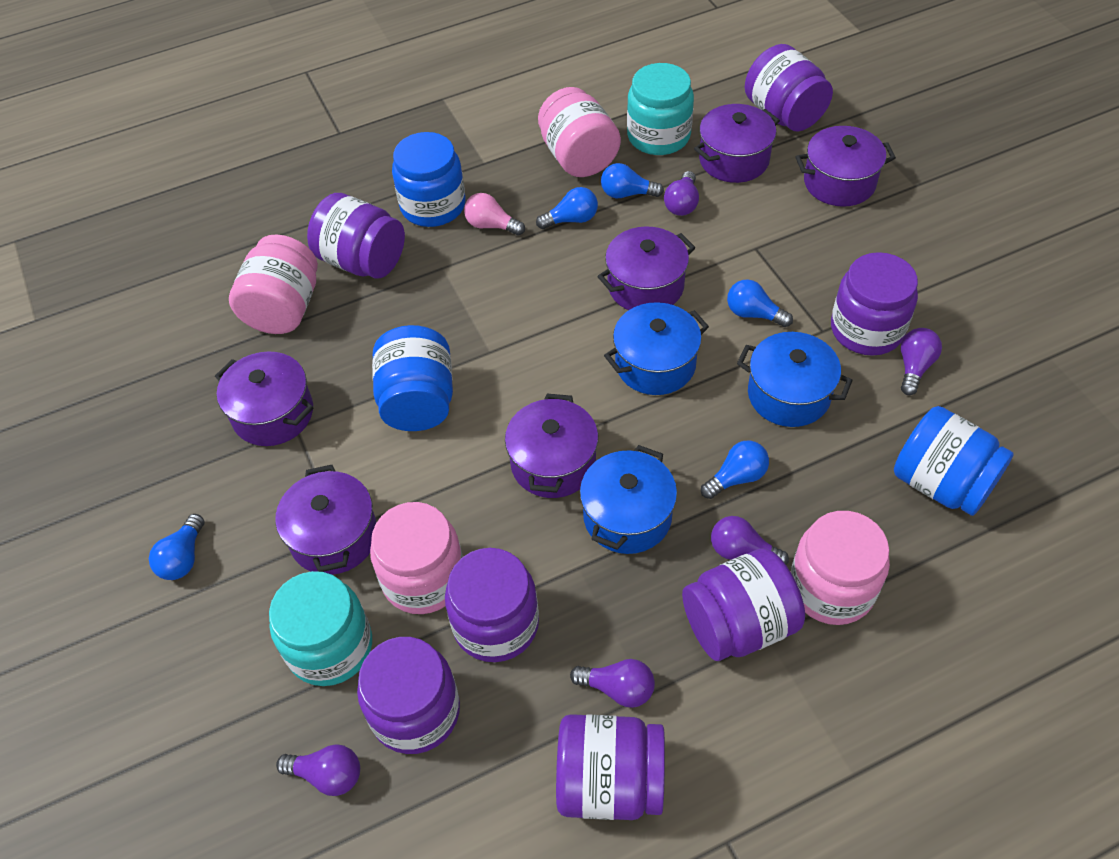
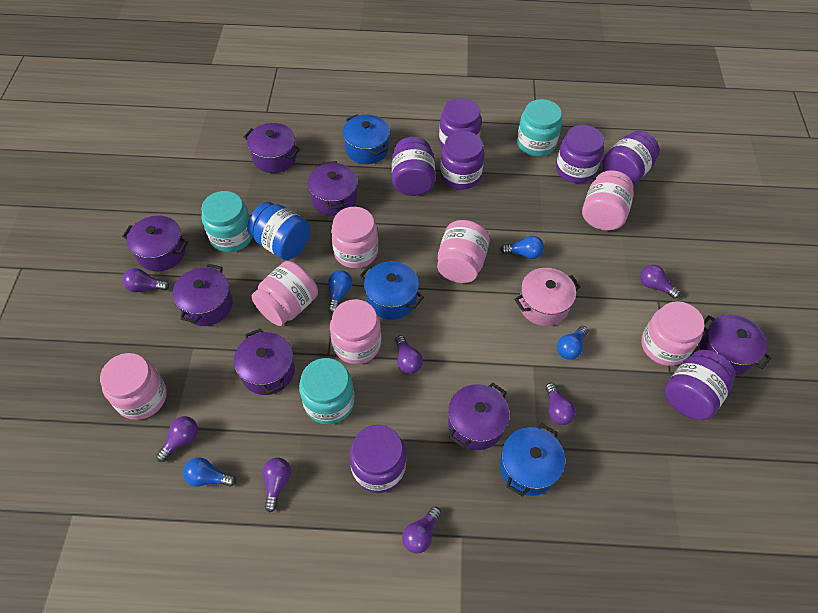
blue jar: [372,325,453,431] [392,132,465,227] [894,406,1014,516] = 3 -> [247,202,310,260] = 1
blue light bulb: [149,514,204,580] [536,187,598,229] [601,163,664,198] [701,441,769,499] [727,279,793,327] = 5 -> [183,457,236,487] [328,270,352,313] [500,236,544,259] [557,326,588,360] = 4
pink jar: [229,234,318,334] [370,502,463,614] [538,87,621,177] [791,511,890,625] = 4 -> [100,353,167,420] [251,261,318,326] [330,299,381,364] [331,207,378,268] [437,220,490,283] [582,170,634,230] [641,301,705,366] = 7
pink light bulb: [464,193,525,236] = 1 -> none = 0
pink pot: none = 0 -> [514,268,581,326] = 1
purple light bulb: [276,745,360,796] [570,659,655,708] [664,171,699,216] [711,516,789,565] [901,328,942,395] = 5 -> [122,268,170,292] [156,416,198,462] [262,458,291,512] [395,335,423,374] [402,506,441,554] [546,383,576,425] [640,265,680,299] = 7
purple pot: [215,351,313,446] [276,465,377,575] [505,394,598,498] [597,226,696,310] [694,104,780,183] [795,126,896,207] = 6 -> [122,216,188,271] [173,264,233,326] [234,329,295,395] [244,123,300,173] [308,161,358,216] [448,383,510,450] [700,314,771,375] = 7
turquoise jar: [269,571,372,686] [627,63,694,155] = 2 -> [201,191,252,252] [299,358,355,425] [517,99,562,157] = 3

